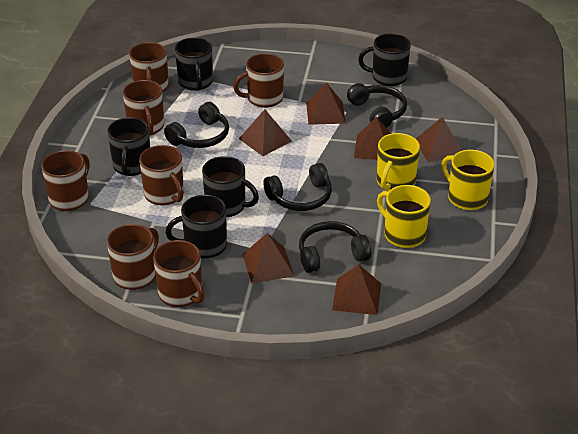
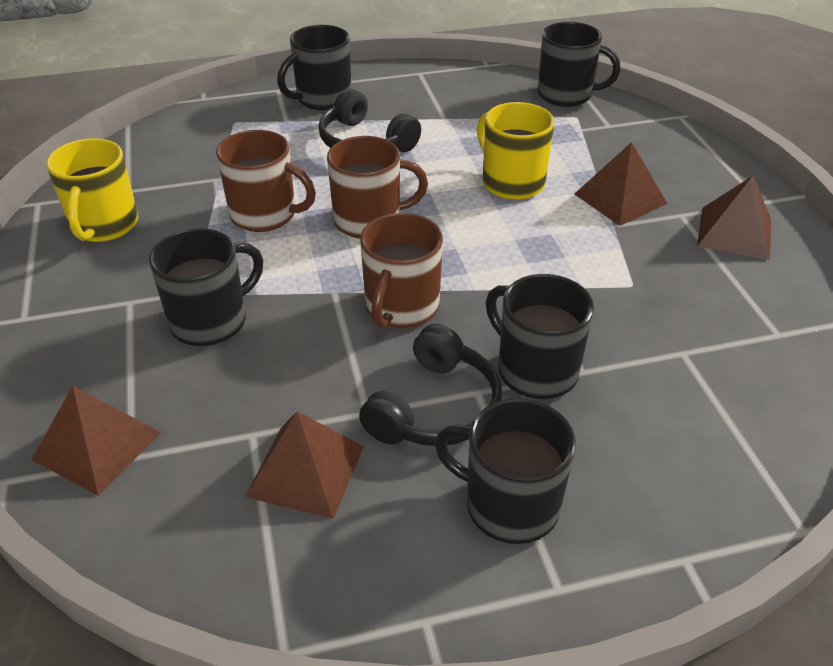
black headphones: [164,102,229,148] [264,163,332,211] [299,221,371,273] [347,83,407,128] = 4 -> [318,89,421,152] [359,324,502,446] = 2
brown mug: [41,150,89,211] [107,224,159,290] [123,80,164,136] [129,42,169,92] [139,145,184,206] [153,240,204,307] [233,53,284,108] = 7 -> [216,130,316,232] [327,136,428,239] [360,213,443,328] = 3
brown pyramid: [239,109,292,156] [242,233,294,283] [306,83,346,125] [332,264,381,315] [354,117,391,160] [416,117,461,162] = 6 -> [31,386,162,496] [245,411,364,519] [574,142,667,226] [697,175,771,260] = 4
yellow mug: [377,133,420,191] [377,185,431,248] [441,149,495,210] = 3 -> [46,138,138,242] [477,102,554,200] = 2

